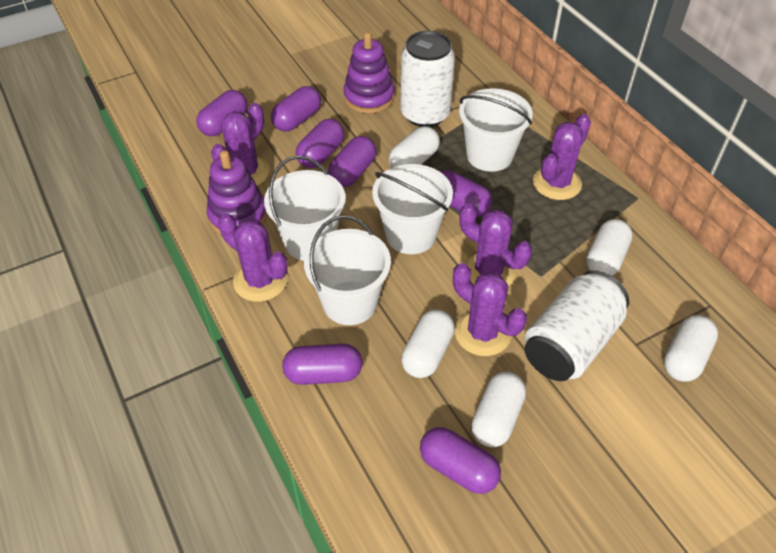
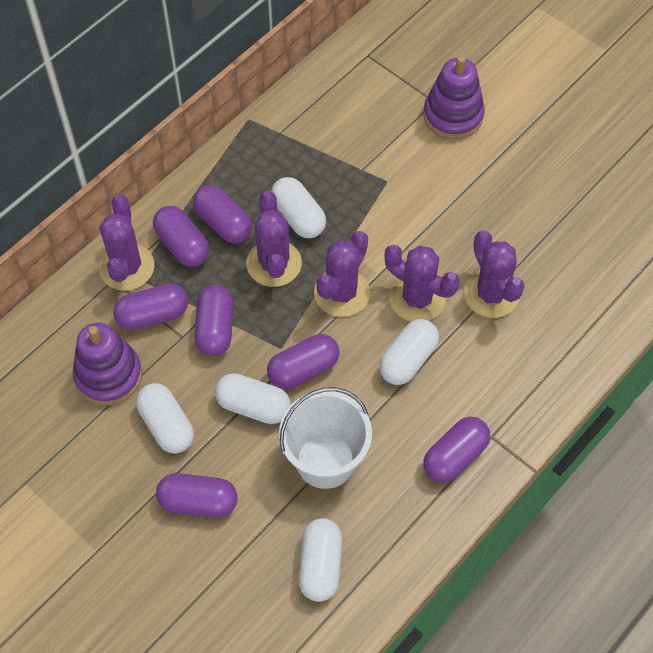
white bucket: [264,156,346,261] [304,215,391,325] [372,164,453,254] [459,88,533,172] = 4 -> [279,387,372,489] = 1
white can: [400,31,455,127] [524,270,629,381] = 2 -> none = 0

